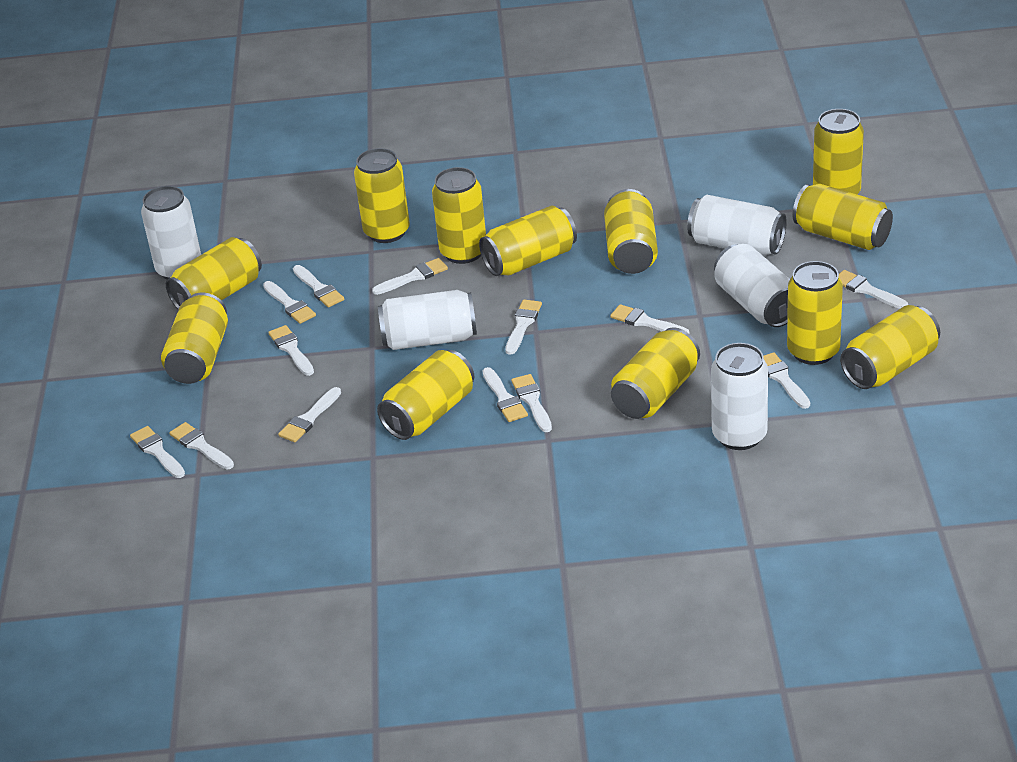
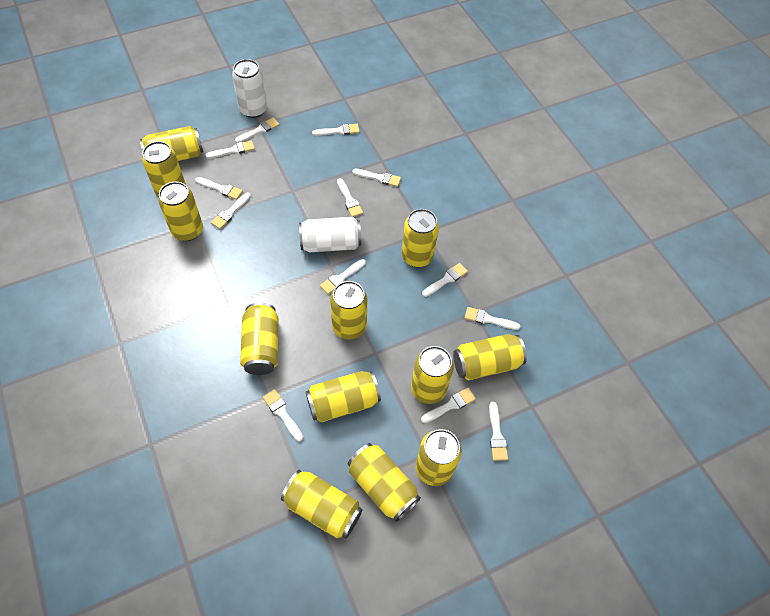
white can: [141,186,201,280] [378,290,477,350] [687,195,787,256] [711,343,768,450] [714,244,790,327] = 5 -> [232,59,267,118] [299,217,361,252] = 2

